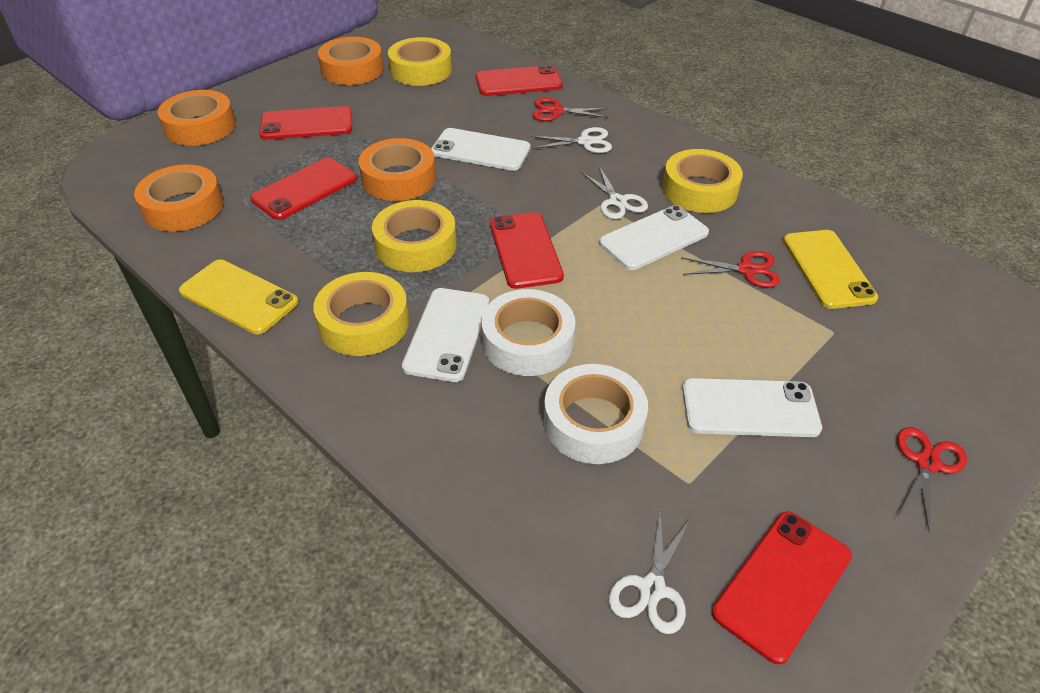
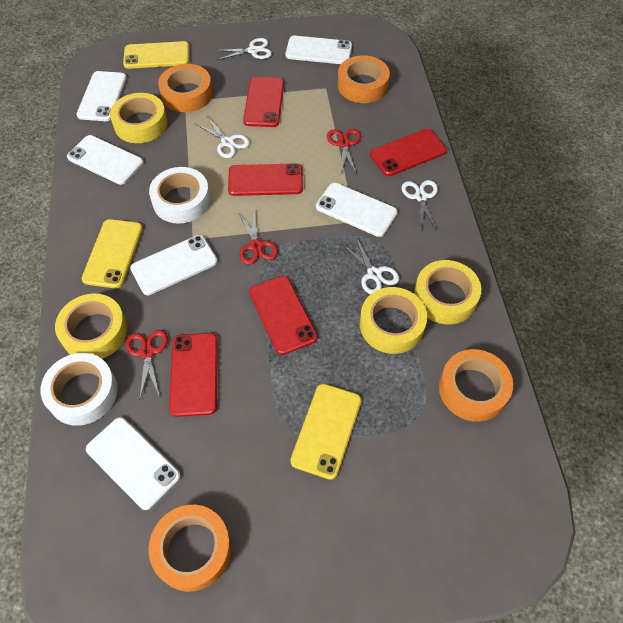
white phone: [402,288,489,382] [431,128,530,171] [599,205,709,270] [682,378,822,437] = 4 -> [67,135,144,185] [76,71,127,121] [86,417,181,510] [130,235,218,295] [285,36,352,64] [316,183,398,237] = 6
white scissors: [531,127,612,153] [581,166,648,219] [609,510,691,634] = 3 -> [196,116,250,158] [215,38,272,60] [342,237,399,294] [402,180,438,231] = 4
yellow phone: [179,259,298,334] [783,230,878,309] = 2 -> [82,219,143,288] [123,41,189,69] [290,384,362,480] = 3

